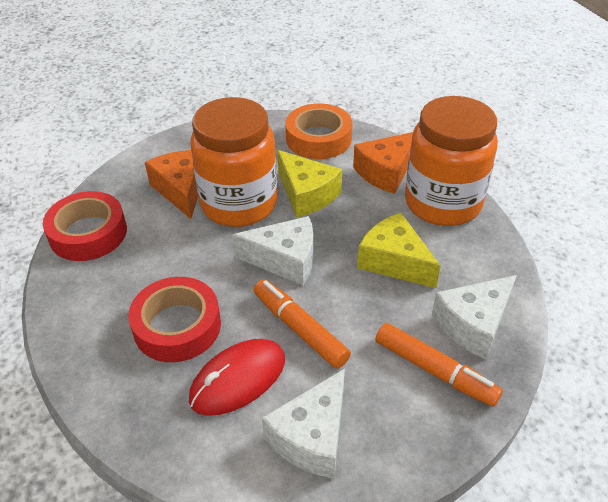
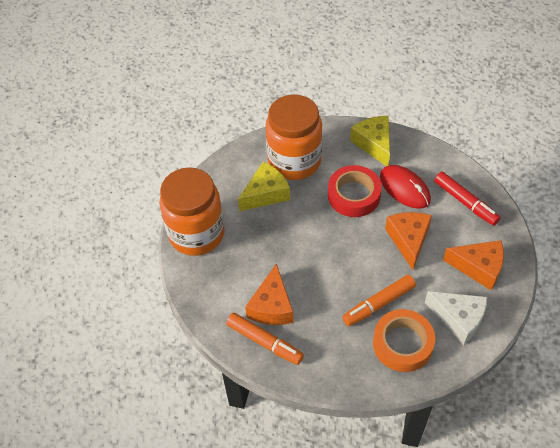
orange cheese: [145,150,199,219] [353,132,413,194] = 2 -> [245,264,294,325] [385,212,432,270] [443,240,504,290] = 3
red marker: none = 0 -> [434,172,501,226] = 1
red tape: [43,191,127,261] [128,277,221,362] = 2 -> [328,165,382,217] = 1
white cheese: [232,216,313,285] [262,369,345,478] [432,275,517,359] = 3 -> [425,291,487,345] = 1

